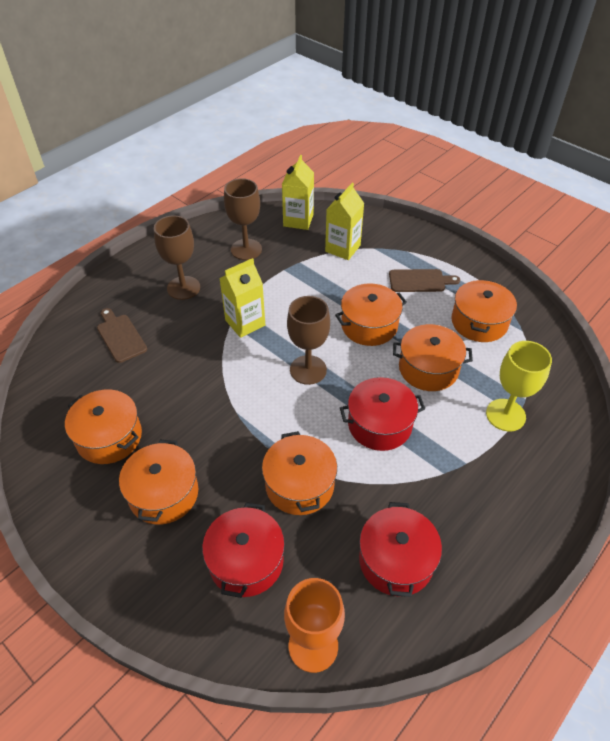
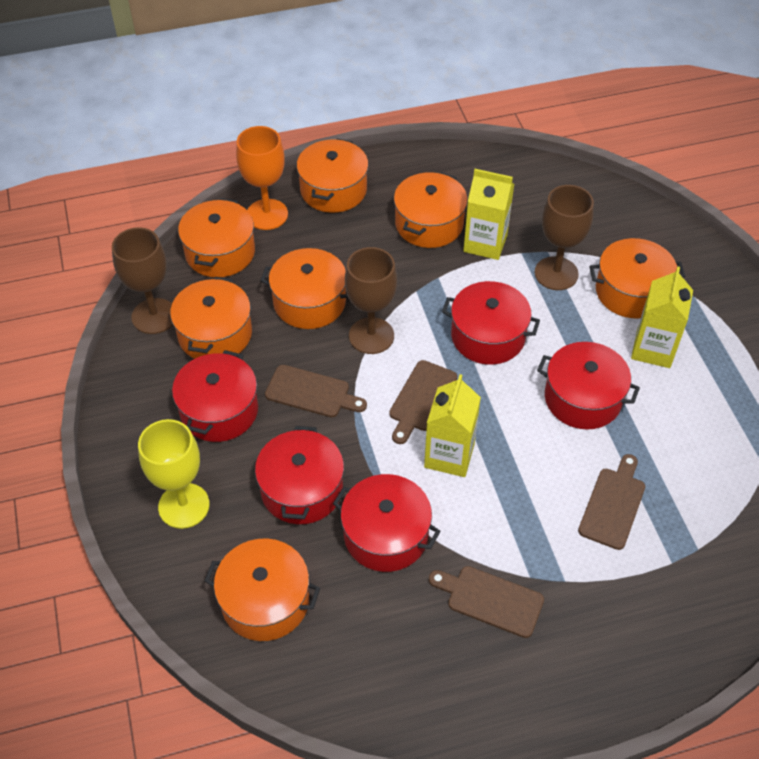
brown cutting board: [97,308,147,363] [389,269,460,292] = 2 -> [265,365,367,417] [389,360,457,444] [429,566,544,638] [578,454,645,550] = 4
orange pot: [65,389,142,464] [119,440,198,525] [262,431,337,515] [335,283,407,346] [393,324,473,391] [452,279,517,342] = 6 -> [170,277,252,359] [178,198,255,277] [205,538,320,641] [260,248,348,329] [297,139,368,213] [394,172,468,248] [589,238,685,319] = 7
red pot: [202,502,285,598] [340,377,425,451] [359,502,442,597] = 3 -> [172,350,258,442] [255,426,344,524] [333,474,441,572] [442,281,540,365] [537,342,640,430] = 5

